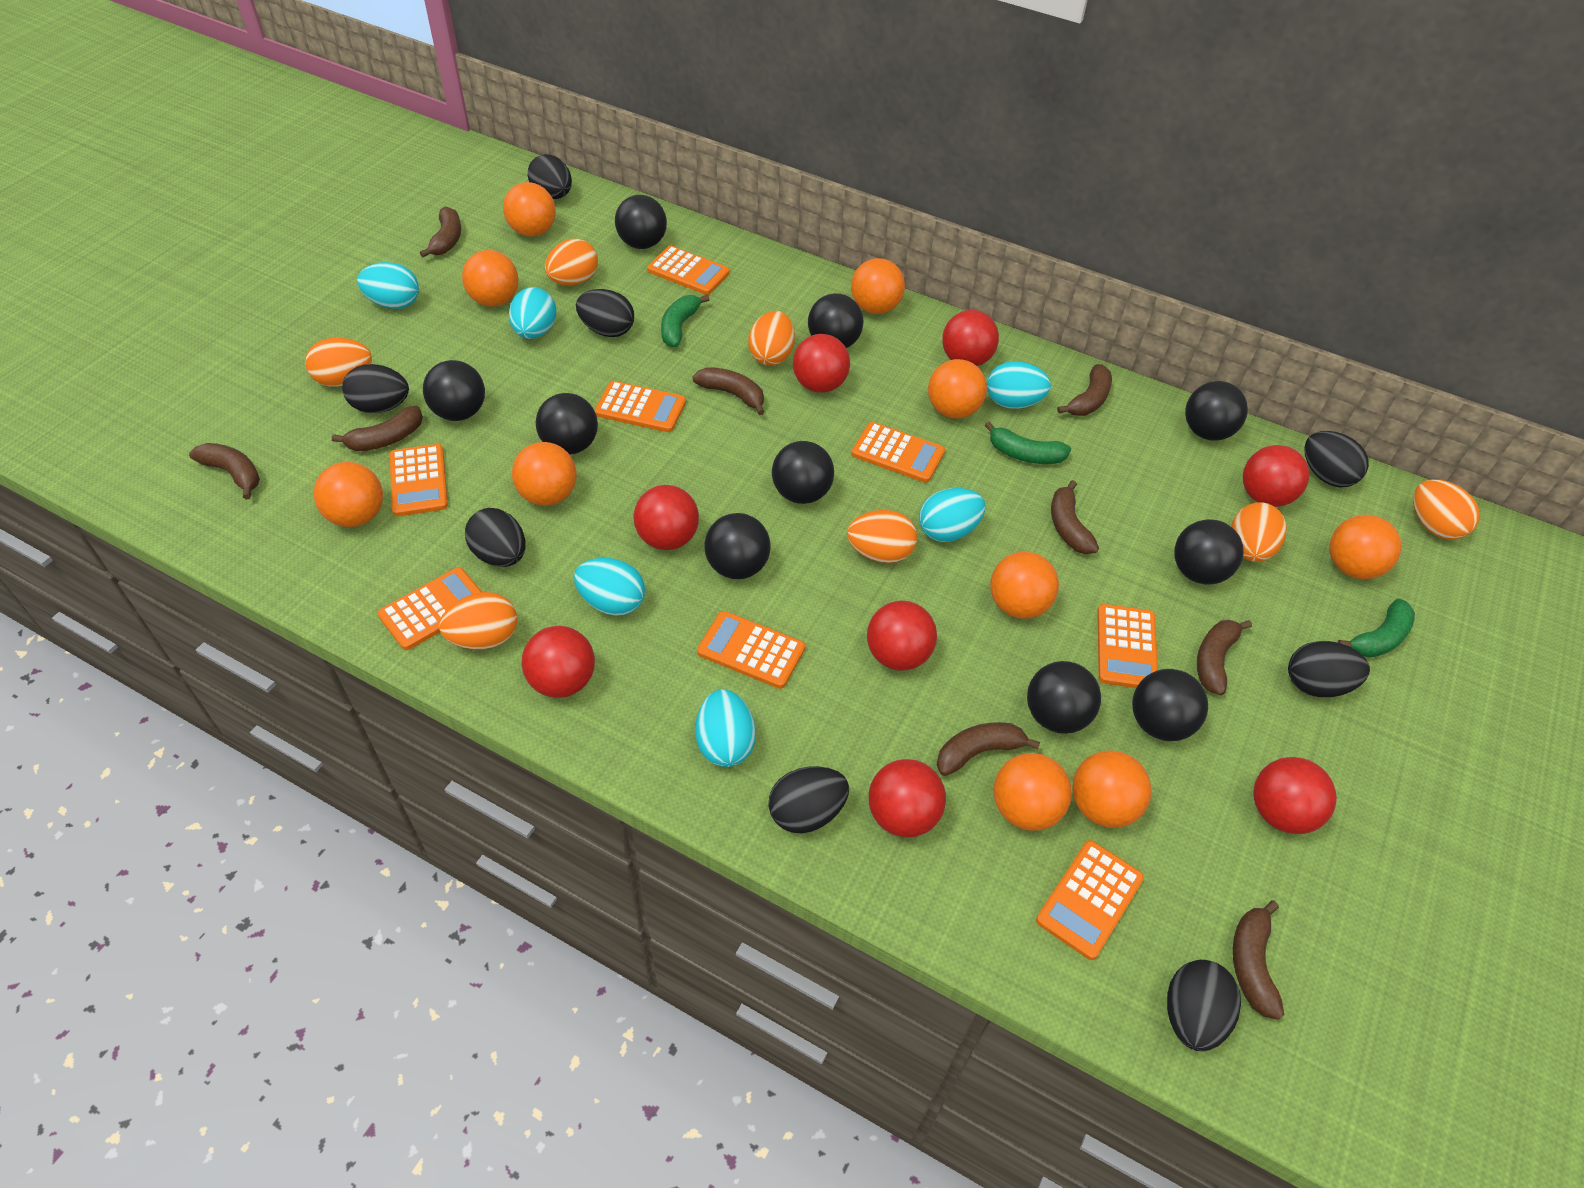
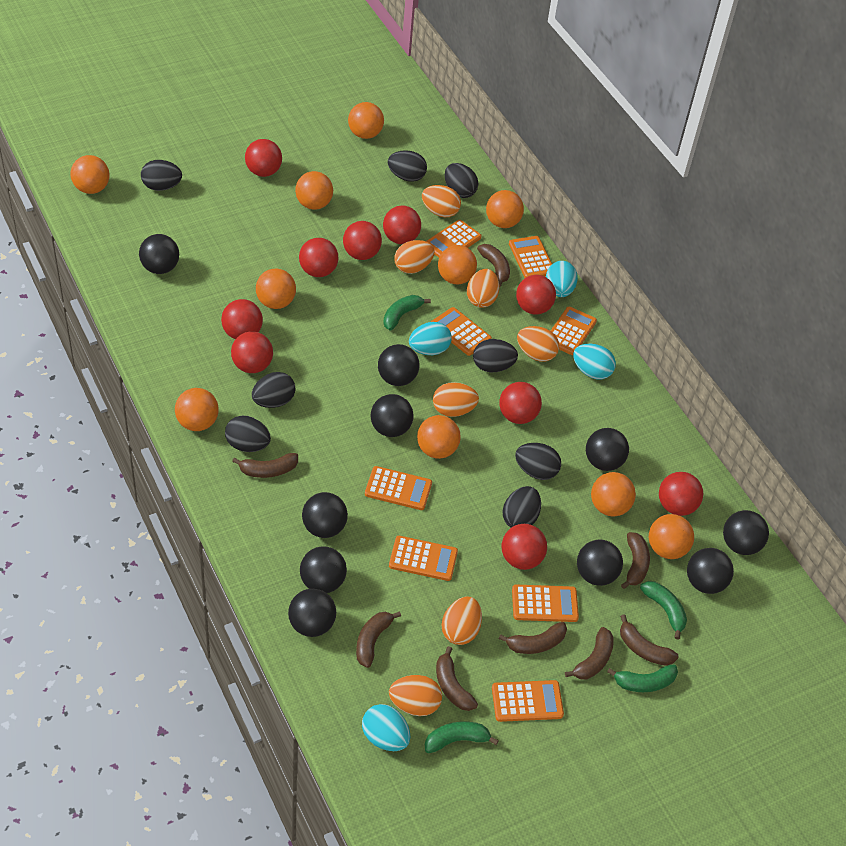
brown banana: [189,443,260,499] [332,406,423,451] [420,206,461,257] [693,367,764,415] [937,722,1040,776] [1051,480,1099,554] [1057,364,1112,416] [1197,620,1252,695] [1233,900,1284,1020] = 9 -> [232,453,298,478] [356,612,401,668] [436,646,478,711] [477,244,510,287] [499,622,567,654] [565,627,614,679] [620,614,679,666] [621,532,650,589] = 8
green banana: [661,295,710,347] [985,421,1071,464] [1338,599,1415,658] = 3 -> [383,295,431,330] [425,722,499,753] [607,665,678,692] [640,581,687,640] = 4
red ball: [522,626,595,698] [633,485,699,550] [793,334,850,393] [867,601,937,671] [869,759,946,838] [942,310,999,366] [1243,445,1309,507] [1253,757,1337,834] = 8 -> [221,299,263,339] [231,331,273,373] [245,139,282,177] [299,238,338,277] [343,221,382,260] [383,205,421,244] [499,382,542,424] [502,524,547,570] [516,275,556,315] [659,472,704,516] = 10
turquoise egg: [357,262,419,309] [509,287,556,339] [574,558,645,616] [695,689,756,767] [919,488,985,542] [987,361,1051,409] = 6 -> [362,704,410,751] [409,322,452,355] [546,261,578,297] [573,344,616,379] = 4

